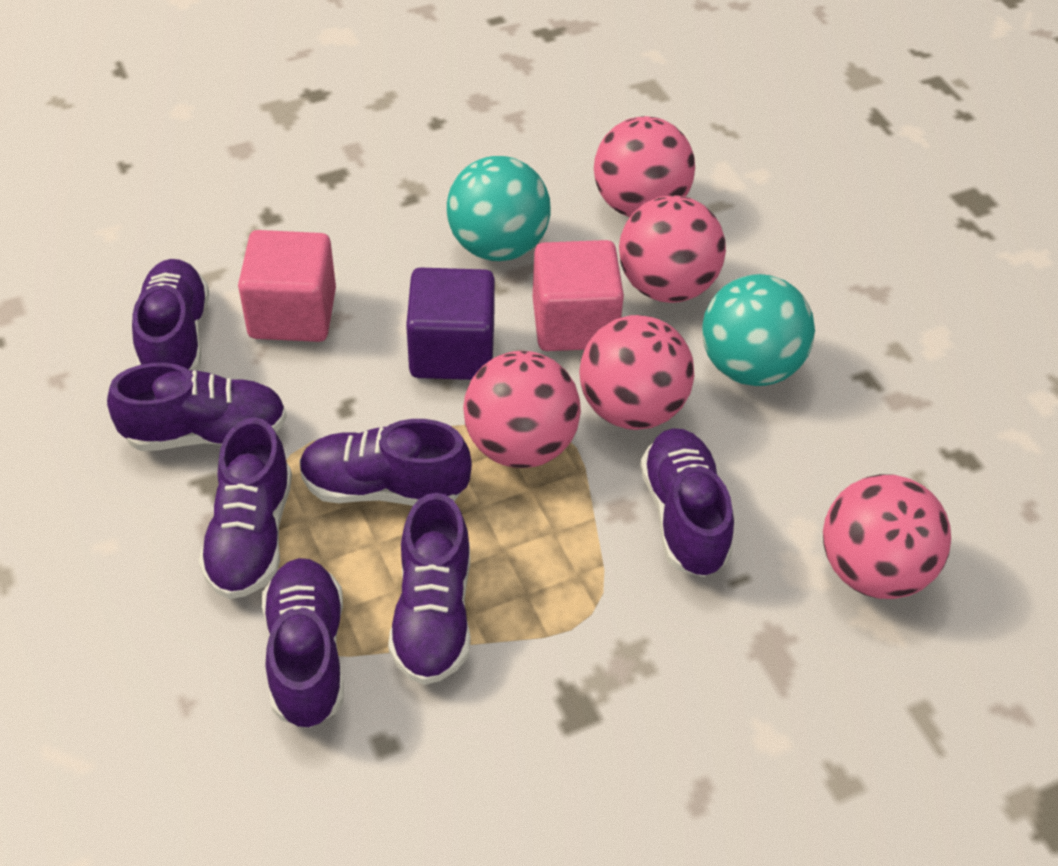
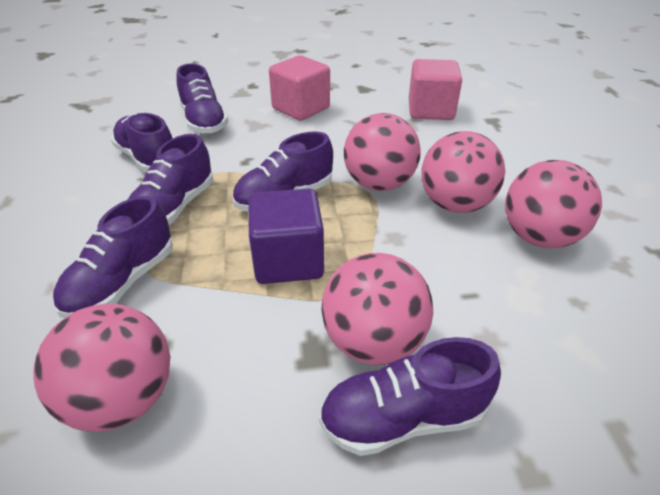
purple shoe: [107,363,287,451] [132,259,209,371] [199,417,292,599] [262,558,344,728] [299,419,472,506] [388,493,470,685] [640,428,734,577] = 7 -> [53,196,173,318] [111,113,173,172] [128,134,213,225] [177,63,228,134] [232,131,333,212] [319,337,501,456] = 6
turquoise ball: [447,156,551,261] [702,274,815,386] = 2 -> none = 0

